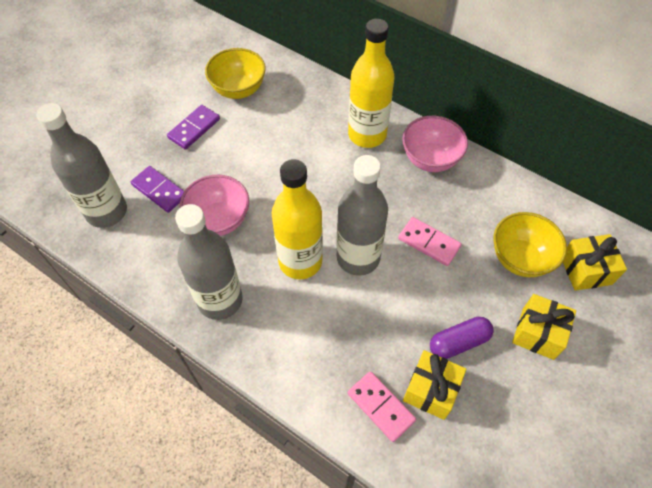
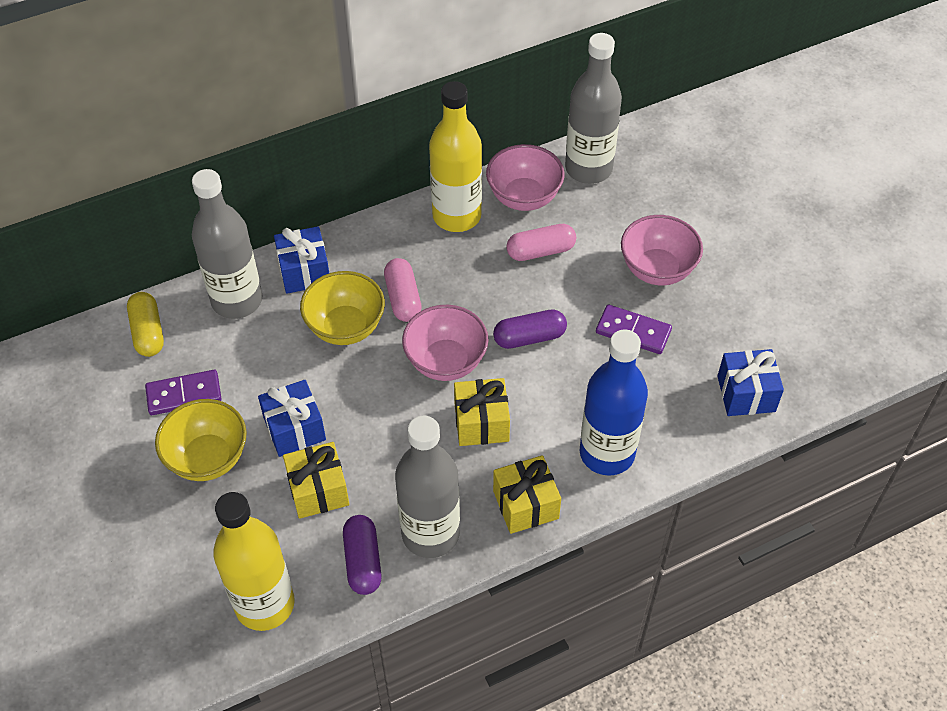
blue bottle: none = 0 -> [580,329,648,476] = 1
blue gift: none = 0 -> [258,380,326,457] [274,226,329,294] [717,349,784,416] = 3
pink bowl: [180,175,249,236] [402,116,468,172] = 2 -> [402,305,488,381] [486,144,564,211] [621,215,703,285] = 3
pink capsule: none = 0 -> [384,258,422,322] [506,224,576,261] = 2
pink domino: [348,371,416,442] [398,217,462,266] = 2 -> none = 0
purple capsule: [430,317,494,359] = 1 -> [343,515,382,595] [493,309,567,349] = 2
yellow capsule: none = 0 -> [127,292,164,357] = 1

